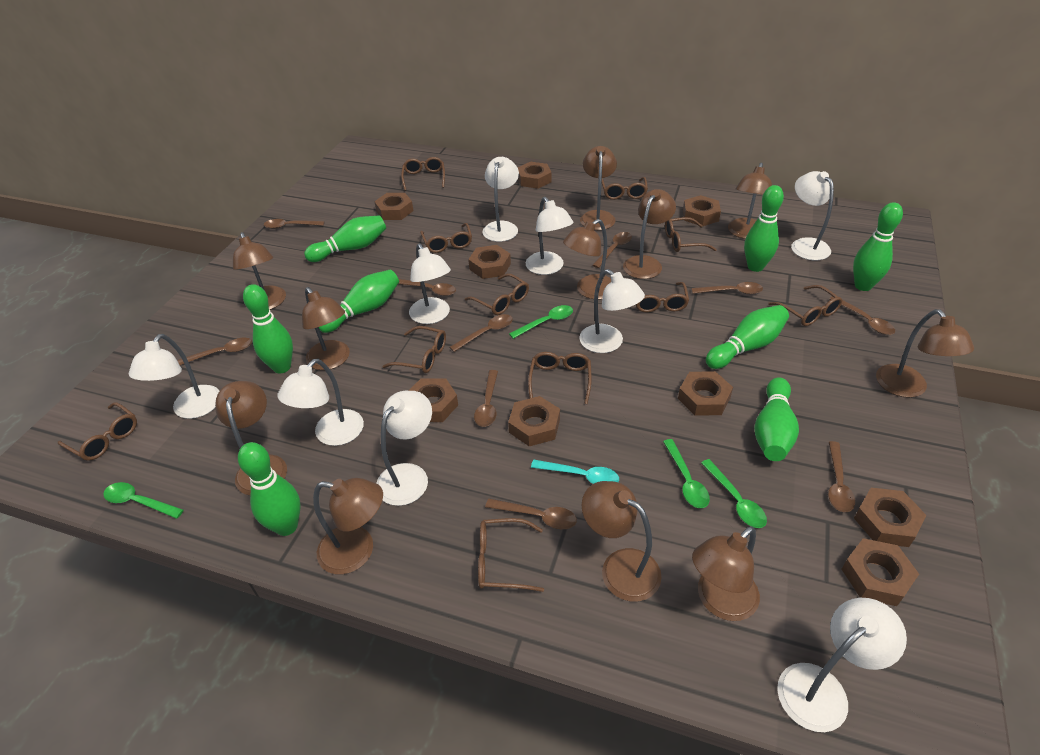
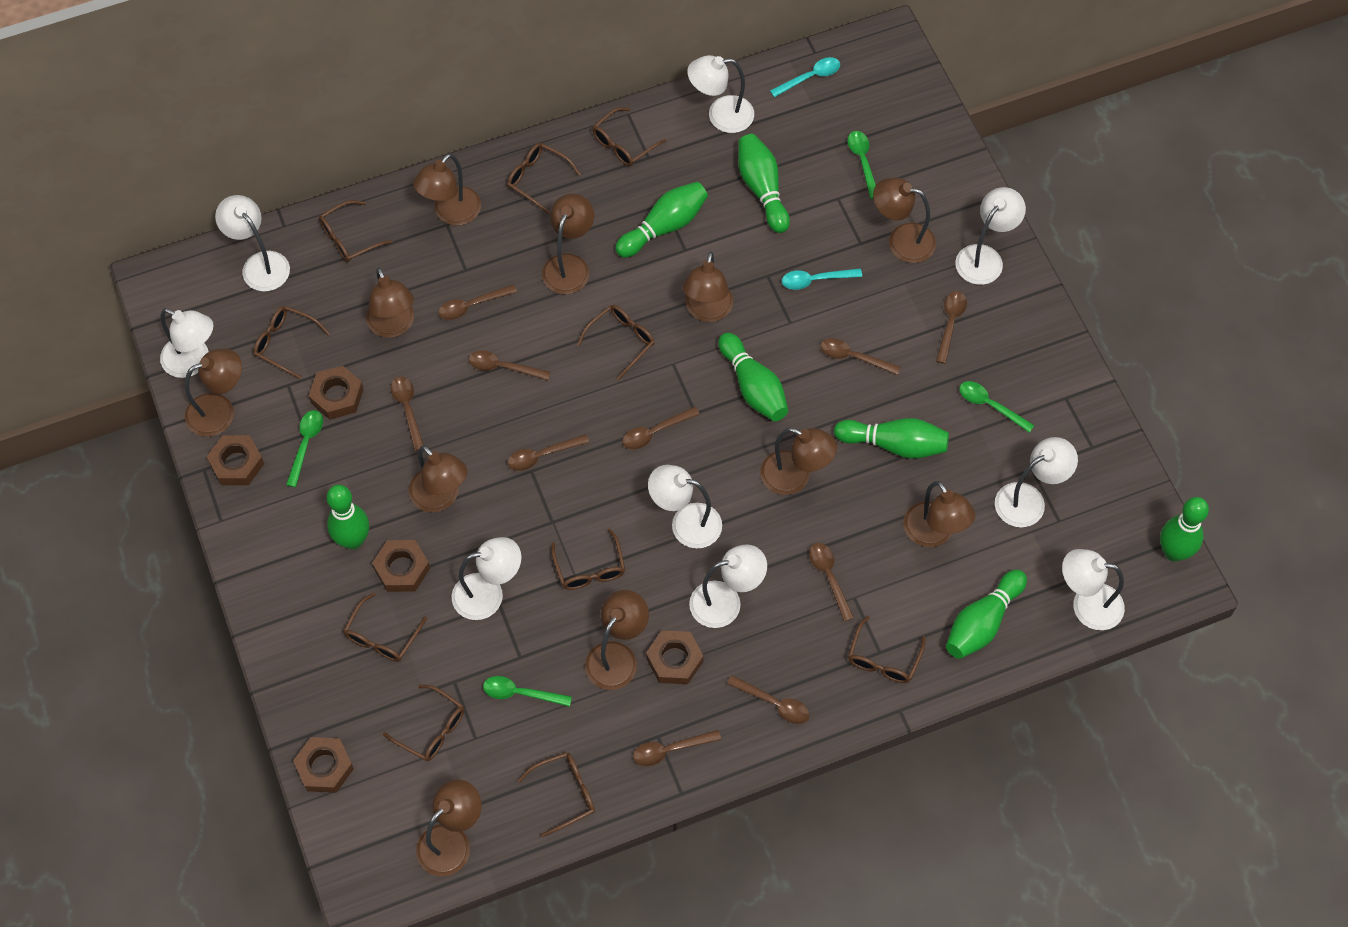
brown glasses: [58,402,137,461] [382,326,446,373] [401,157,445,191] [420,223,472,253] [465,274,529,315] [478,518,544,592] [528,352,592,404] [602,177,648,200] [636,282,689,313] [665,217,717,252] [768,285,843,326] = 11 -> [253,306,330,379] [319,200,393,262] [343,593,427,662] [383,685,465,761] [507,143,581,214] [518,752,595,837] [551,528,625,590] [577,305,655,380] [592,107,667,166] [848,616,925,683] = 10
brown nut: [374,193,414,220] [409,379,458,422] [468,245,511,279] [508,396,560,446] [518,162,552,189] [678,371,733,416] [683,195,721,226] [842,538,919,606] [854,488,926,547] = 9 -> [207,435,264,485] [293,737,354,793] [309,366,364,420] [372,540,430,592] [646,630,704,684] = 5
green bowling pin: [238,442,300,536] [243,284,293,373] [304,215,386,262] [319,270,399,333] [706,305,789,369] [744,185,784,272] [754,377,799,461] [853,202,903,291] = 8 -> [327,485,369,550] [615,182,708,258] [718,333,788,421] [738,134,790,233] [834,418,949,459] [946,570,1027,659] [1160,497,1209,561] = 7
turquoise spoon: [531,460,619,484] = 1 -> [770,57,840,97] [782,269,862,290] = 2

